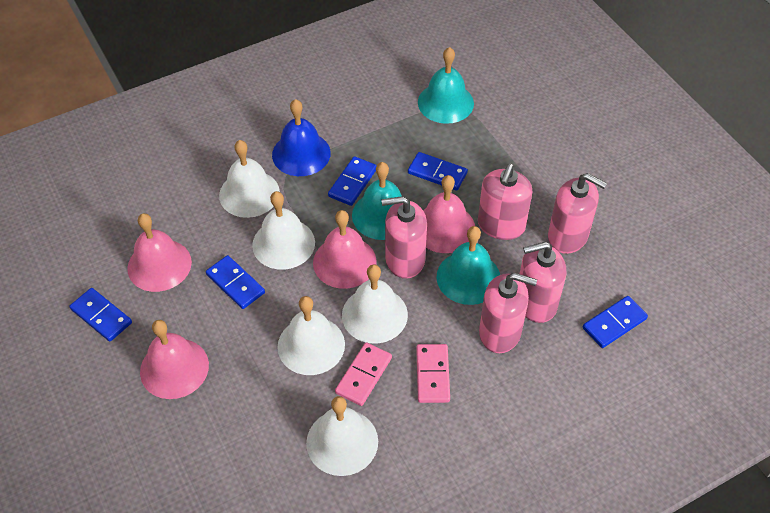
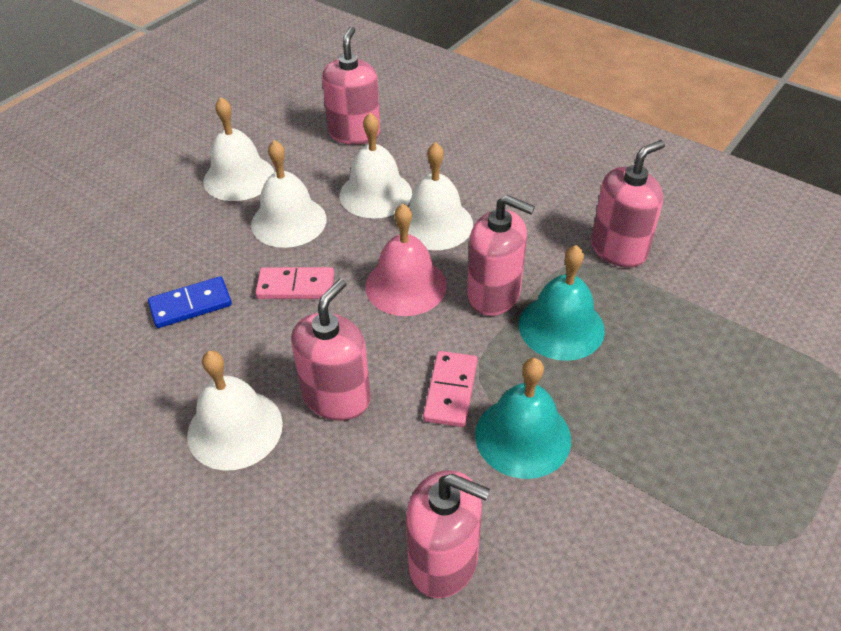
blue bell: [272,99,331,176] = 1 -> none = 0
blue domino: [69,288,132,342] [206,255,265,309] [328,156,377,206] [408,152,468,191] [583,296,648,348] = 5 -> [148,276,232,328] = 1
pink bell: [127,213,192,292] [140,320,209,399] [313,210,377,289] [423,175,475,253] = 4 -> [365,204,447,316] = 1
turquoise bell: [352,162,402,240] [418,47,474,124] [436,226,500,305] = 3 -> [475,358,571,479] [519,245,605,361] = 2

